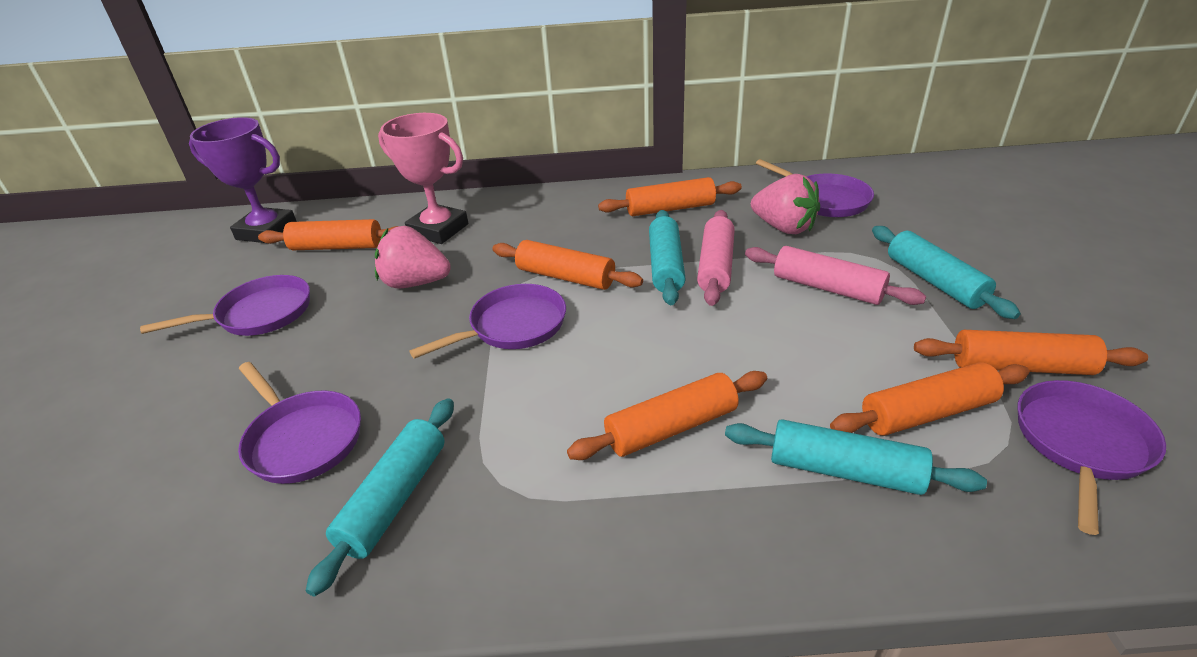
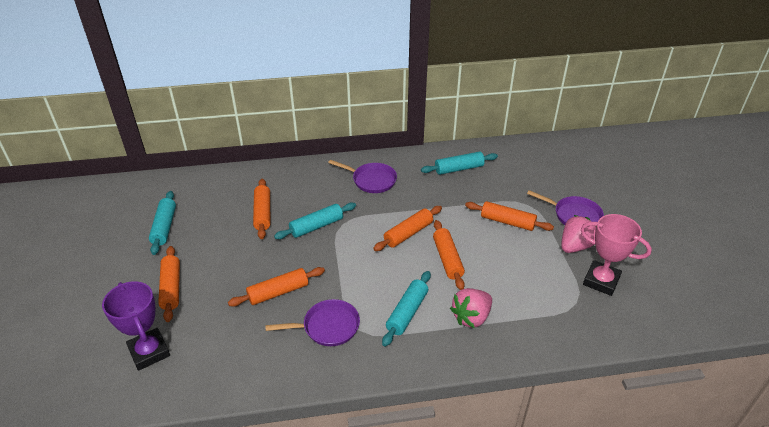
pink rolling pin: [697,210,735,306] [745,246,926,305] = 2 -> none = 0
purple pan: [140,275,310,336] [238,362,361,484] [409,284,566,359] [756,159,874,217] [1018,380,1166,535] = 5 -> [265,299,360,346] [328,160,397,193] [527,190,604,225] = 3

